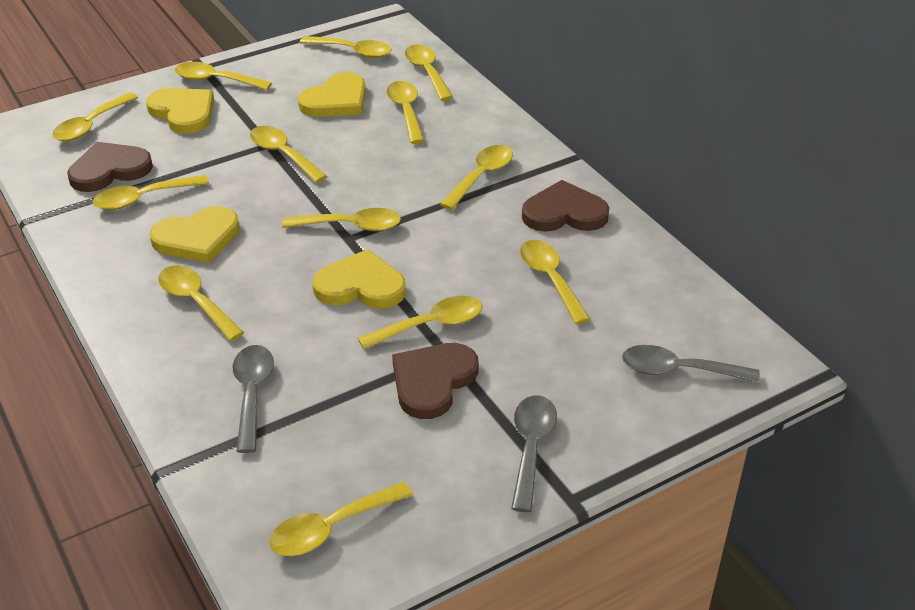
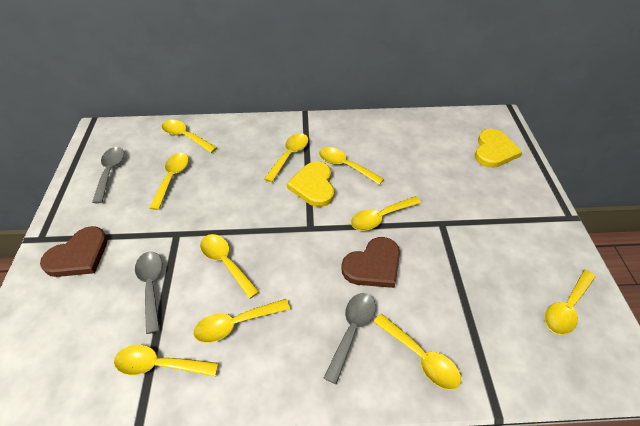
brown heart: [67,142,153,192] [392,343,479,419] [522,180,609,232] = 3 -> [40,226,108,277] [341,237,400,288] = 2
yellow heart: [146,88,214,134] [150,206,240,263] [298,72,366,117] [313,249,406,309] = 4 -> [287,162,334,207] [475,129,522,168] = 2
yellow spoon: [52,92,138,142] [93,175,209,210] [158,265,244,341] [175,62,272,90] [250,126,327,183] [269,482,413,556] [282,208,401,231] [300,36,392,58] [358,296,482,349] [386,81,424,144] [405,44,453,101] [440,145,513,210] [520,240,590,324] = 13 -> [114,345,219,377] [150,153,189,210] [162,120,217,153] [193,299,290,343] [200,234,260,299] [264,133,308,182] [319,147,384,185] [351,196,421,231] [373,314,461,390] [545,270,596,335] = 10

